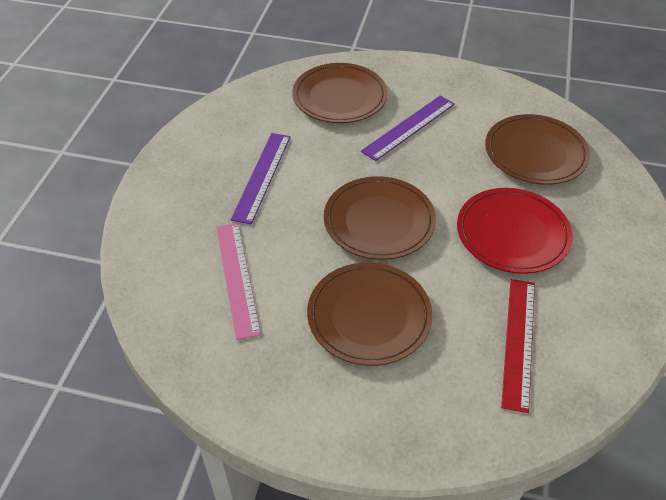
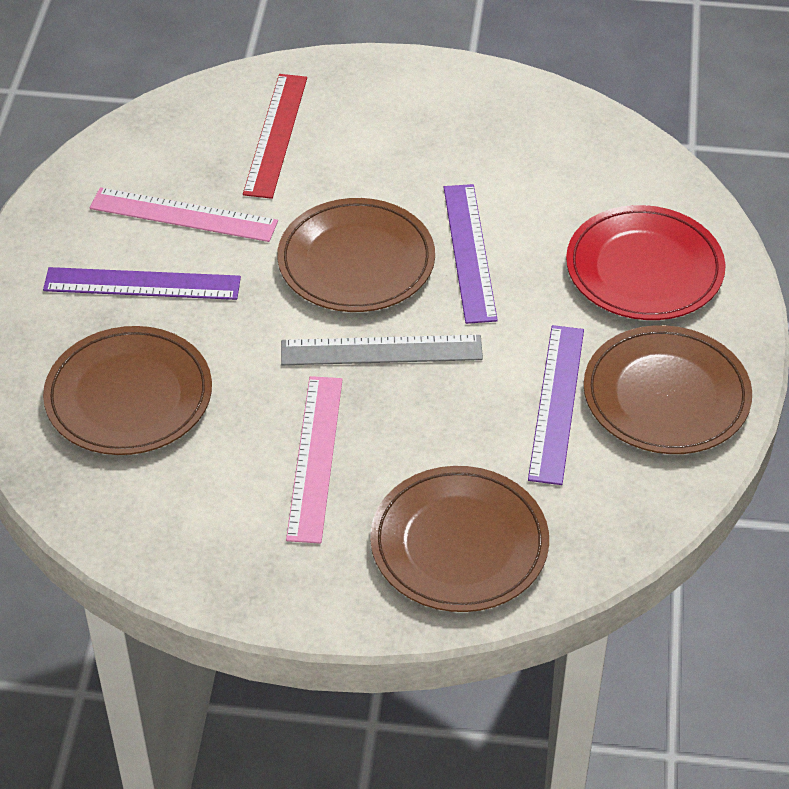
grey ruler: none = 0 -> [281,335,483,365] = 1
pink ruler: [216,223,261,340] = 1 -> [90,187,278,242] [286,376,343,544] = 2
purple ruler: [231,133,290,224] [361,96,455,161] = 2 -> [43,267,241,300] [444,184,498,324] [528,325,584,485] = 3

